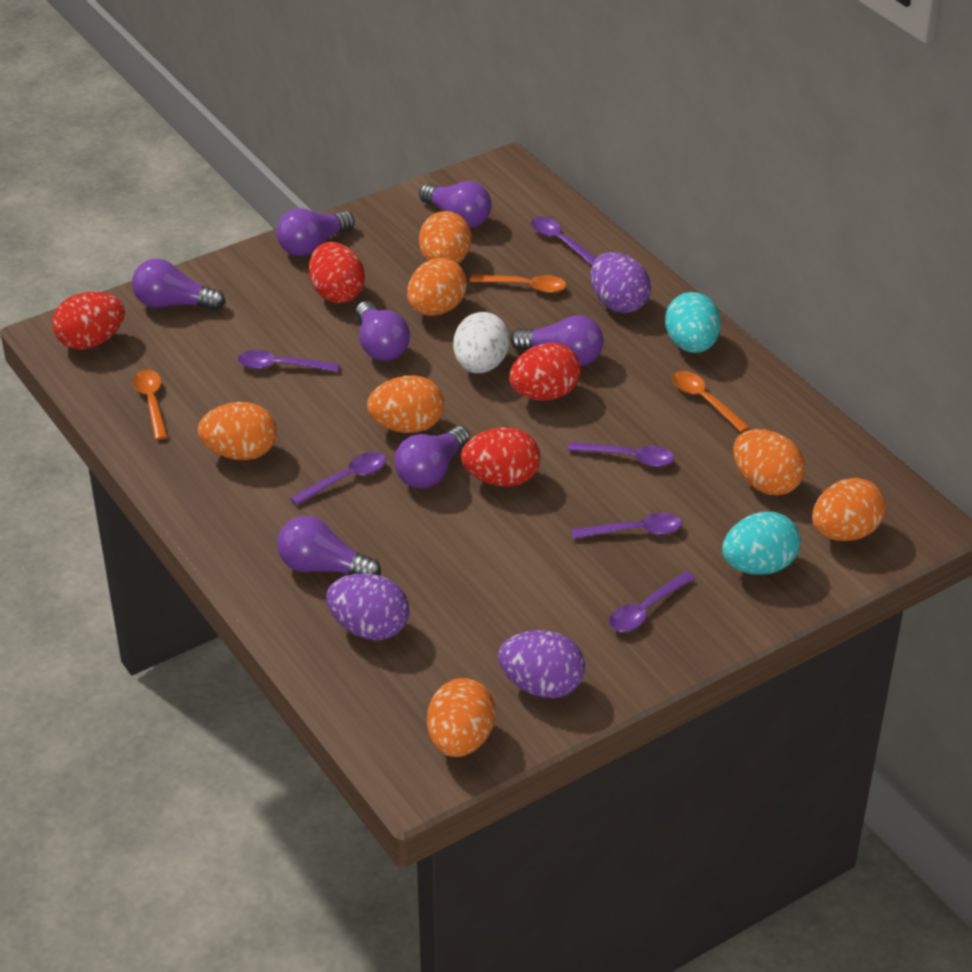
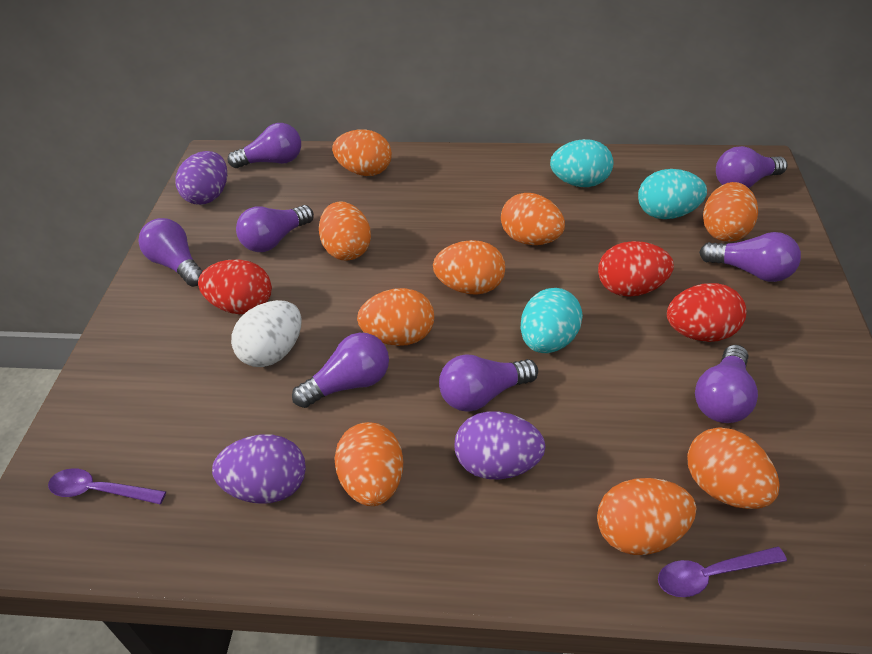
orange egg: [197,402,277,460] [367,375,444,433] [407,258,467,316] [419,211,472,264] [427,678,495,757] [733,429,805,496] [812,478,885,541] = 7 -> [319,201,371,261] [332,129,392,176] [334,422,403,506] [357,288,434,346] [433,240,505,295] [501,193,565,245] [597,478,696,555] [687,427,780,509] [703,182,758,242] = 9
orange spoon: [133,370,168,440] [470,275,566,293] [672,371,750,432] = 3 -> none = 0
purple light bulb: [132,259,225,311] [276,208,354,256] [277,516,381,576] [355,301,410,361] [394,426,470,489] [419,181,492,228] [510,315,604,366] = 7 -> [138,218,203,287] [228,123,301,168] [236,205,314,252] [292,333,389,408] [439,354,538,412] [695,345,758,423] [699,232,801,282] [716,146,787,188] = 8
purple spoon: [238,350,339,372] [290,452,386,505] [531,217,596,265] [568,442,674,467] [571,513,682,539] [609,571,695,632] = 6 -> [48,468,166,504] [658,546,787,597] = 2
red egg: [52,292,125,350] [309,242,365,304] [461,427,540,487] [509,343,581,401] = 4 -> [198,260,272,314] [598,241,674,297] [667,283,746,342] = 3
turquoise egg: [665,292,721,353] [722,512,801,575] = 2 -> [521,288,583,353] [550,139,613,187] [638,169,707,219] = 3

